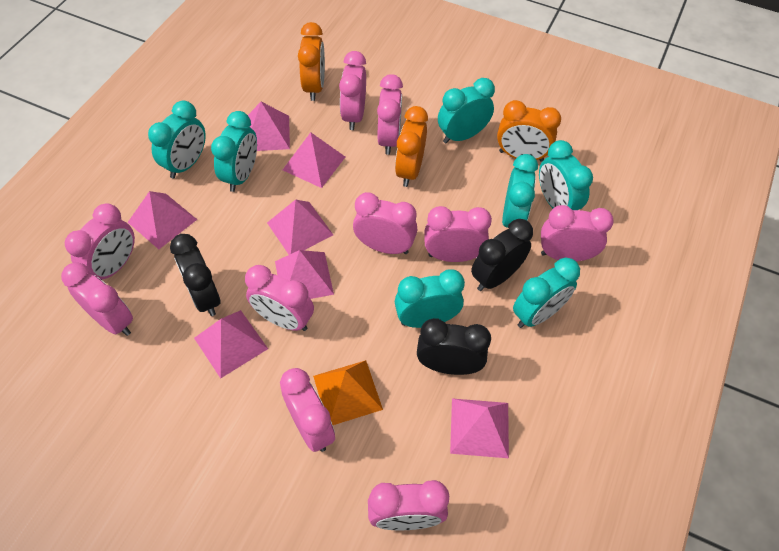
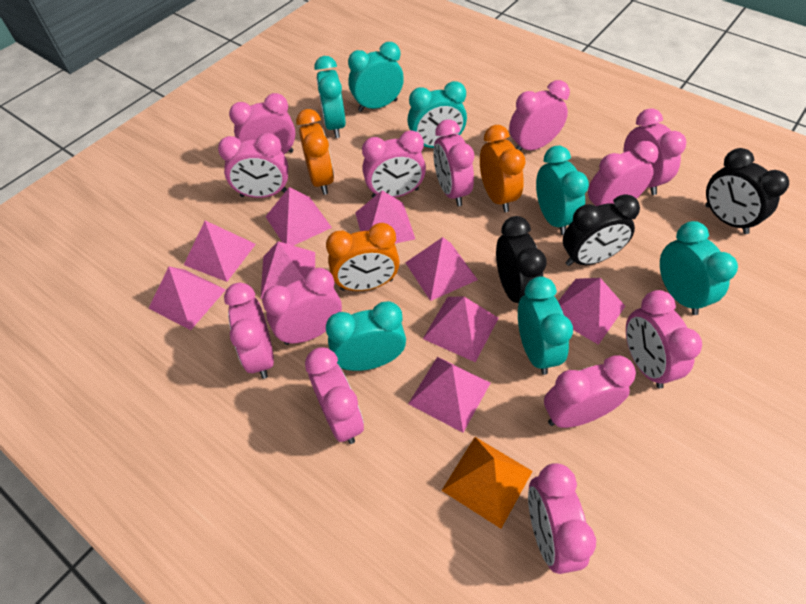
pink clock: [61,262,133,336] [65,203,135,280] [245,265,314,331] [280,368,335,452] [339,51,366,130] [353,192,417,254] [368,480,449,530] [377,74,403,155] [425,206,492,262] [541,205,614,262] = 10 -> [218,133,288,198] [224,283,274,379] [229,93,296,154] [262,268,342,345] [305,347,364,444] [362,130,426,198] [433,119,474,206] [509,80,570,151] [528,463,596,574] [544,355,636,428] [588,141,659,206] [623,108,686,195] [626,290,702,389] = 13
pink pyramid: [128,191,197,249] [194,310,268,378] [248,102,290,151] [267,200,333,255] [275,250,334,299] [283,132,345,188] [450,398,509,458] = 7 -> [148,267,226,330] [184,221,256,282] [261,241,315,299] [265,187,332,246] [355,190,415,243] [405,237,478,301] [408,357,490,433] [423,297,498,362] [558,278,625,345] = 9

